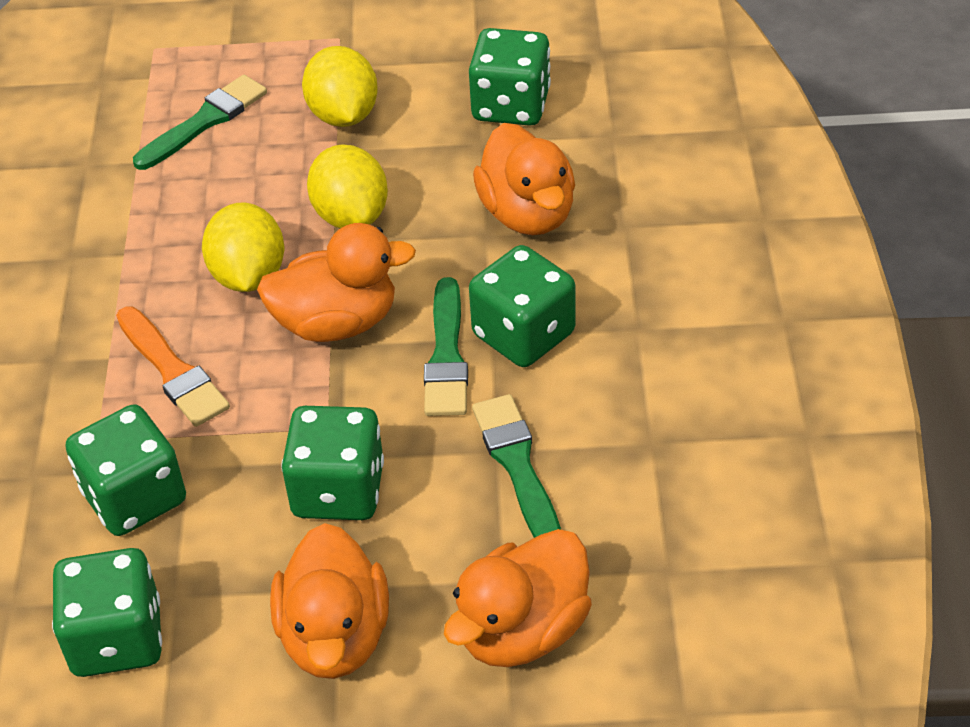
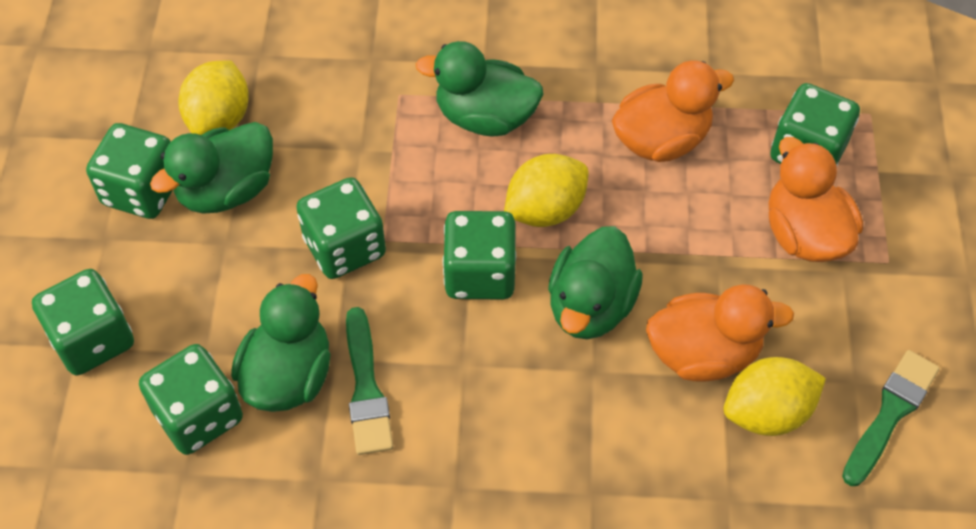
green brush: [133,75,267,170] [424,277,468,416] [472,394,561,538] = 3 -> [346,307,393,455] [842,350,940,486] = 2
green dice: [52,548,162,677] [66,404,186,536] [281,406,384,520] [469,28,551,126] [469,245,576,367] = 5 -> [32,269,134,376] [86,123,173,219] [139,344,243,455] [296,177,386,279] [443,211,516,300] [770,83,860,166] = 6
green duck: none = 0 -> [150,122,273,214] [231,274,331,412] [415,41,544,136] [548,226,643,339] = 4
orange brush: [116,306,230,427] = 1 -> none = 0
orange duck: [257,223,416,342] [270,523,389,679] [444,529,592,667] [473,123,575,235] = 4 -> [612,60,734,162] [646,284,794,382] [769,137,863,262] = 3

